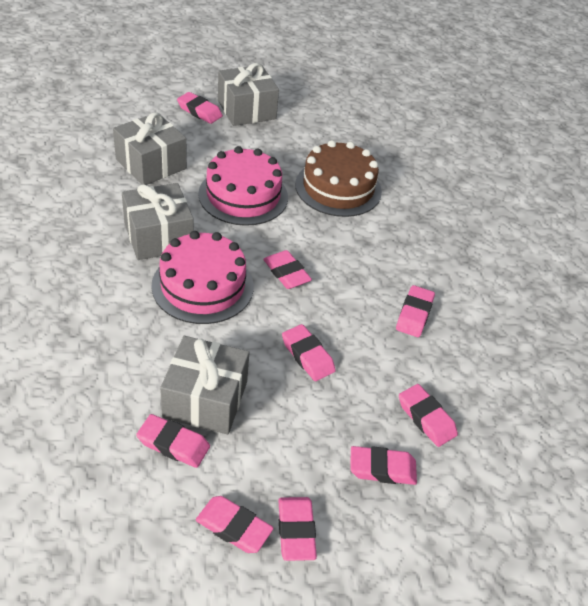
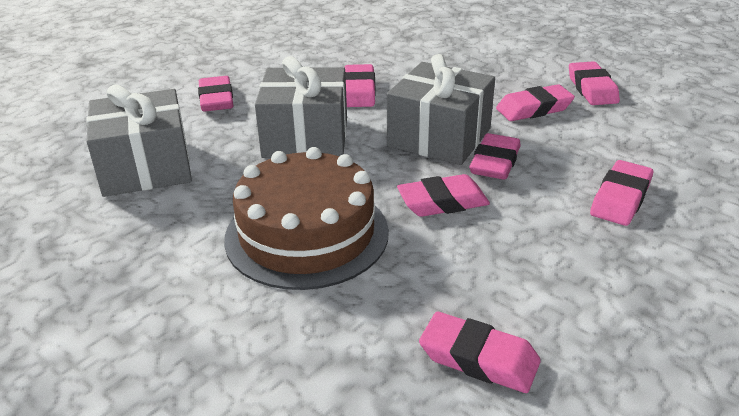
grey gift: [113,112,187,185] [122,183,194,260] [160,336,249,434] [218,63,279,126] = 4 -> [86,84,192,197] [255,56,347,158] [387,54,495,165] = 3
pink cake: [151,231,254,324] [198,146,288,226] = 2 -> none = 0
pink eraser: [136,414,210,468] [177,92,223,124] [196,496,273,553] [263,250,312,289] [278,497,317,561] [282,324,336,381] [350,446,417,485] [396,285,435,337] [399,384,458,447] = 9 -> [198,76,233,112] [344,64,376,107] [397,174,490,217] [419,312,541,393] [469,133,521,180] [496,84,575,121] [569,61,620,105] [590,160,653,226] = 8

